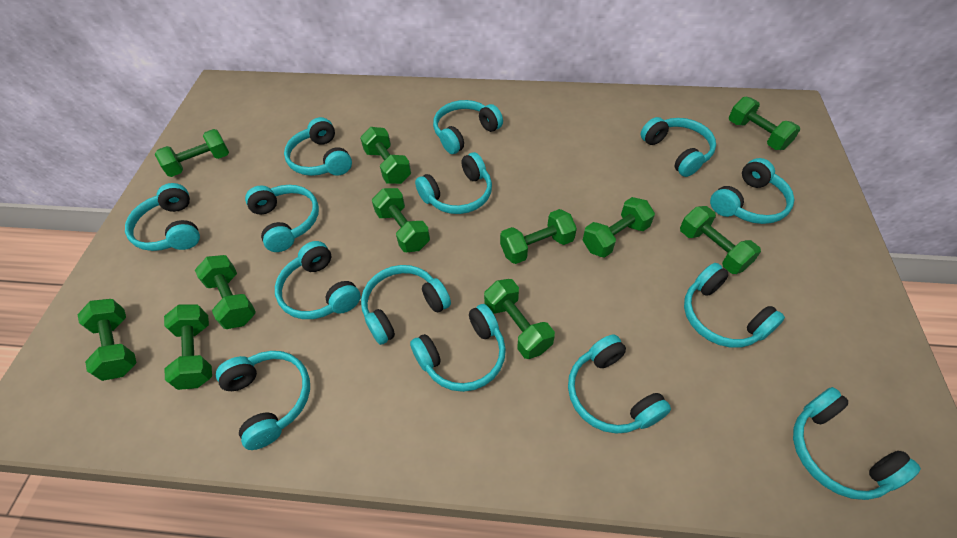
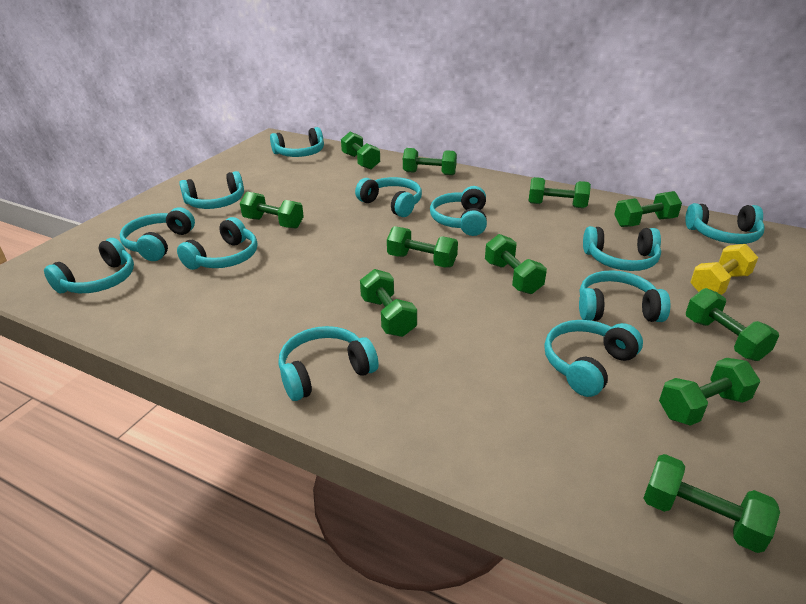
turquoise headphones: [125,183,200,251] [216,351,310,450] [245,185,319,252] [275,241,361,319] [284,117,352,176] [361,265,451,345] [410,304,506,392] [415,152,492,214] [433,100,503,154] [568,334,671,434] [641,117,716,177] [684,263,785,348] [710,158,794,224] [793,387,921,500] = 14 -> [44,238,134,293] [120,207,195,261] [177,217,258,270] [179,171,244,209] [270,127,324,157] [279,326,379,401] [355,177,422,217] [430,186,487,236] [544,320,643,397] [579,270,670,322] [583,226,661,271] [685,203,765,244] = 12
yellow dumbbell: none = 0 -> [690,244,758,295] = 1

